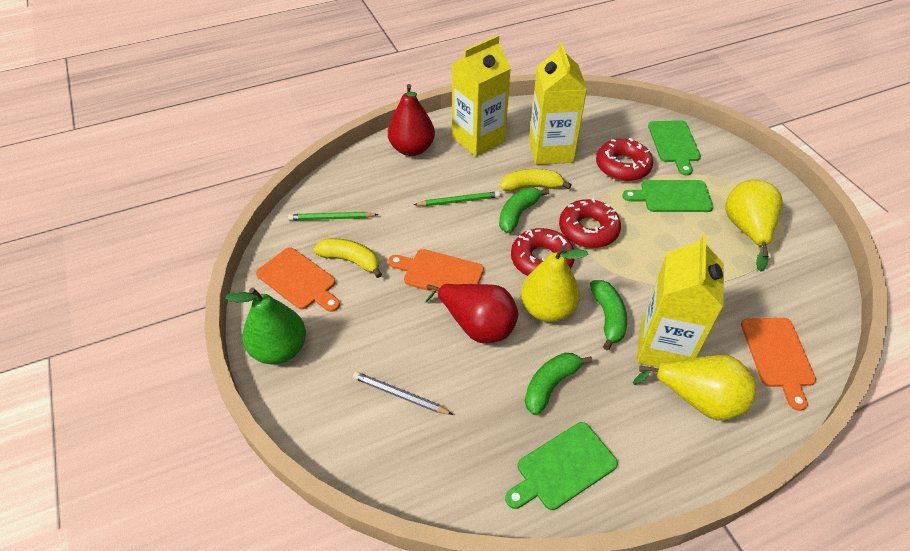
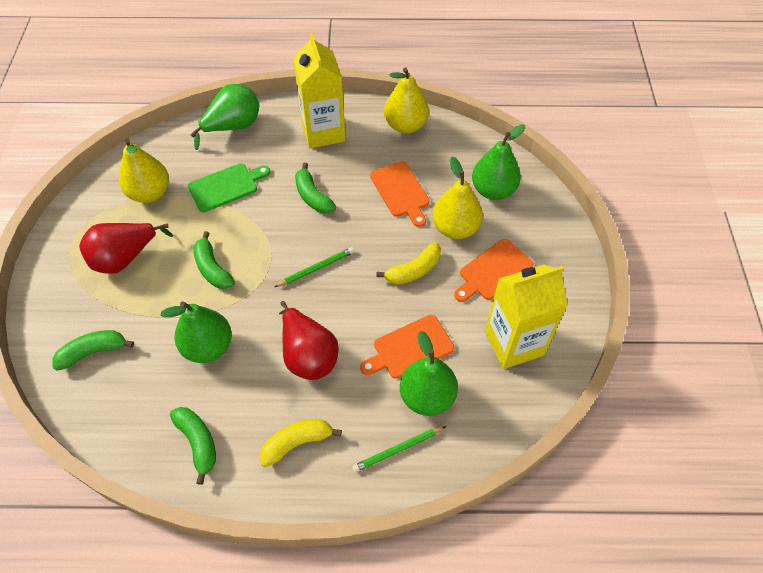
green banana: [499,188,549,233] [525,353,592,415] [590,280,627,350] = 3 -> [52,330,134,371] [170,407,216,485] [193,231,235,289] [295,163,336,213] = 4
green cutting board: [505,422,618,510] [622,180,713,212] [648,120,701,175] = 3 -> [188,163,270,212] = 1
green pear: [225,287,306,364] = 1 -> [161,301,232,363] [190,84,259,150] [400,331,458,416] [472,124,525,200] = 4
grey pencil: [353,372,453,415] = 1 -> none = 0
red donut: [511,228,575,276] [559,199,621,248] [596,138,653,181] = 3 -> none = 0
yellow carton: [452,35,511,157] [529,42,587,165] [637,234,724,367] = 3 -> [293,33,346,148] [485,265,568,369] = 2

